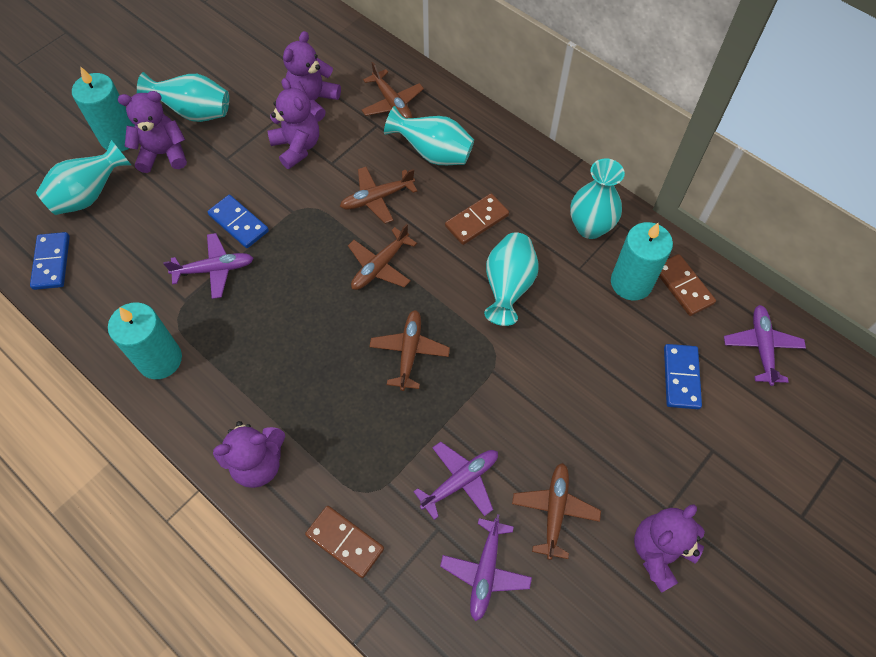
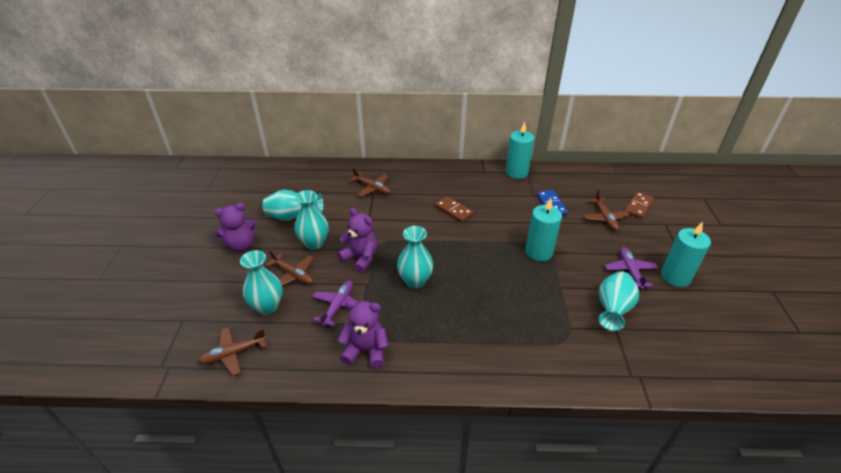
blue domino: [30,232,70,290] [207,195,269,248] [664,344,702,409] = 3 -> [537,190,568,215] = 1
brown domino: [305,506,384,578] [445,194,509,245] [659,254,716,316] = 3 -> [435,196,474,223] [624,192,654,219] = 2
brown plane: [340,167,417,224] [348,224,417,290] [362,62,424,118] [369,310,450,391] [512,463,601,560] = 5 -> [197,327,267,376] [265,250,314,286] [349,168,390,197] [583,190,630,231] = 4
purple plane: [163,233,254,299] [413,442,498,520] [440,514,532,621] [724,305,806,386] = 4 -> [312,280,358,327] [605,247,658,289] = 2
purple teddy bear: [118,91,187,173] [213,421,285,488] [267,78,319,169] [283,31,341,122] [634,504,705,593] = 5 -> [214,203,257,252] [338,208,377,273] [338,300,388,368] = 3

